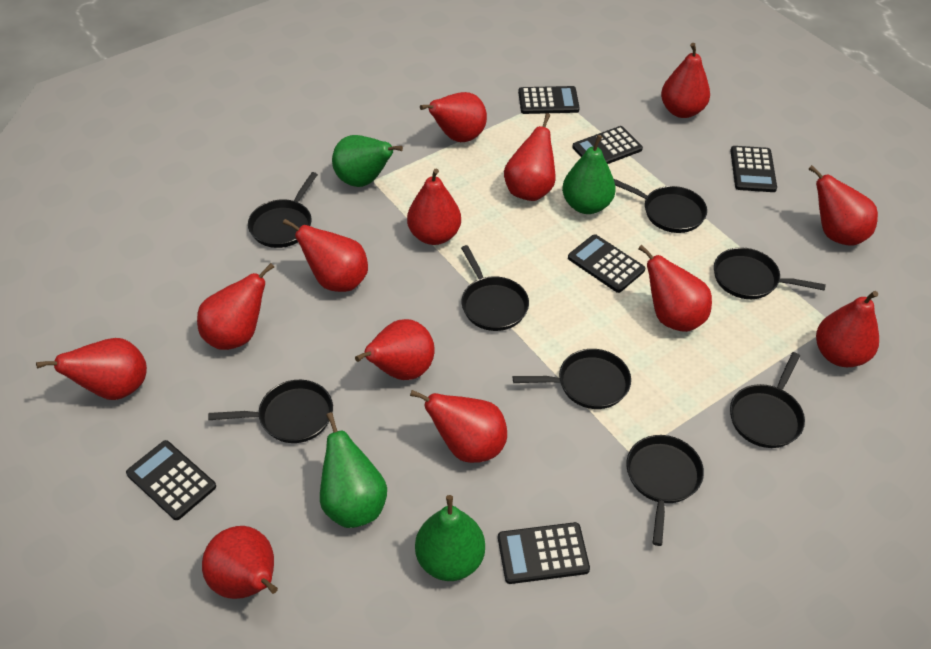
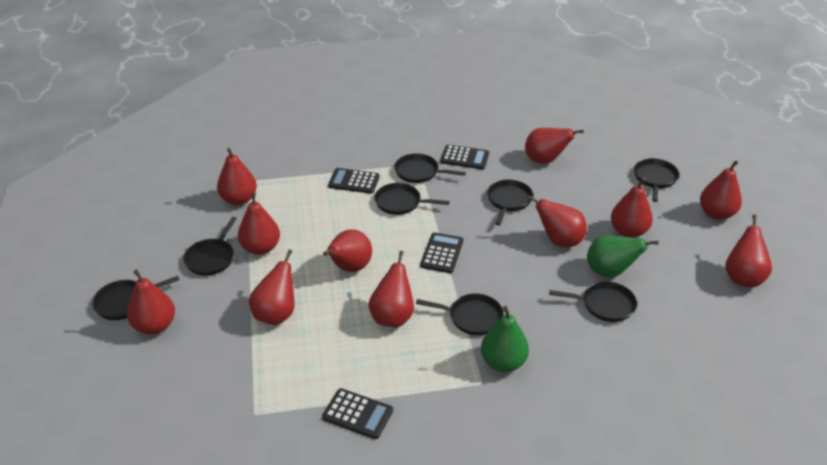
black calculator: [126,440,216,520] [498,522,590,584] [518,86,580,114] [568,234,645,293] [572,126,643,164] [730,146,777,192] = 6 -> [322,388,393,439] [328,168,380,194] [420,232,463,273] [441,145,489,169] = 4
green pear: [320,412,387,528] [332,135,403,187] [415,495,485,581] [562,135,616,214] = 4 -> [481,306,529,372] [587,235,659,278] = 2
red pear: [36,338,147,400] [197,263,274,350] [202,526,278,599] [283,219,368,292] [355,319,435,380] [407,169,461,245] [410,390,507,463] [420,92,487,142] [504,113,555,201] [638,245,712,332] [661,43,710,118] [808,165,878,246] [816,291,879,367] = 13 -> [127,269,175,335] [217,148,257,205] [238,192,280,255] [249,250,294,325] [323,229,372,272] [368,251,414,328] [525,128,584,164] [527,196,587,247] [611,178,653,238] [700,160,742,220] [725,214,772,287] = 11

